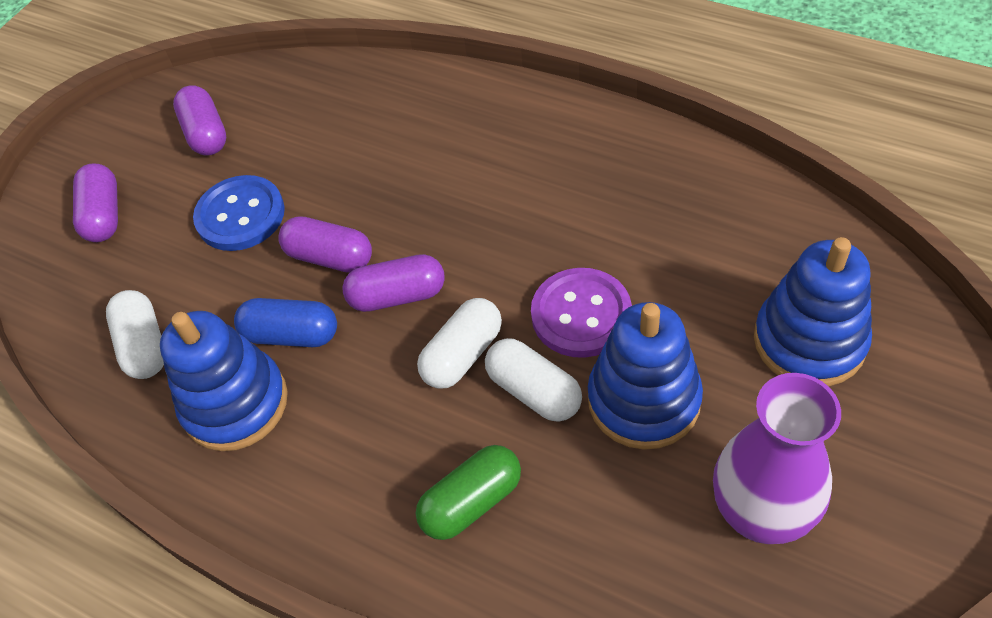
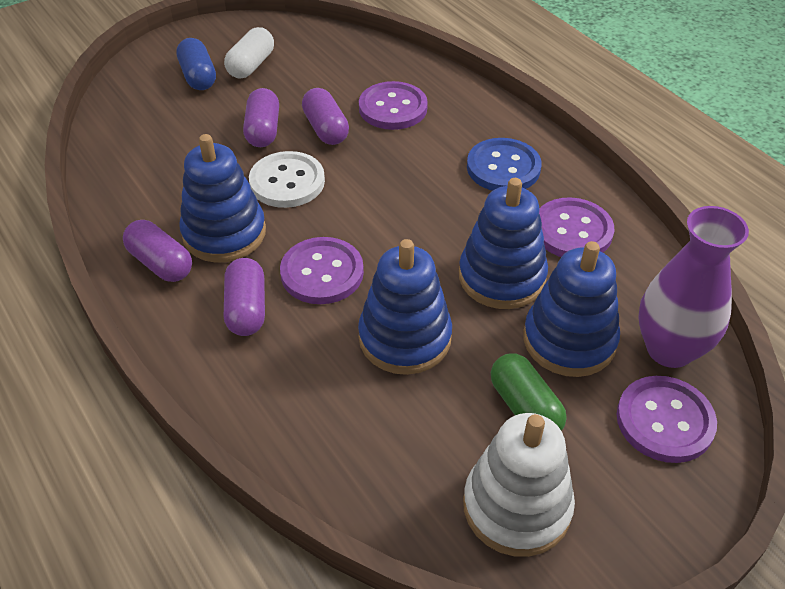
blue stacking toy: [160,311,288,451] [588,302,703,450] [754,237,872,386] = 3 -> [179,134,266,263] [358,239,452,375] [459,178,548,309] [523,241,620,377] = 4
purple button: [531,268,632,358] = 1 -> [280,237,364,304] [359,81,428,130] [539,197,614,257] [617,376,717,463] = 4
white button: none = 0 -> [249,151,325,208] = 1
white capsule: [106,290,164,379] [417,298,502,389] [485,338,582,422] = 3 -> [224,27,274,78] = 1
white stacking toy: none = 0 -> [463,413,575,557] = 1

